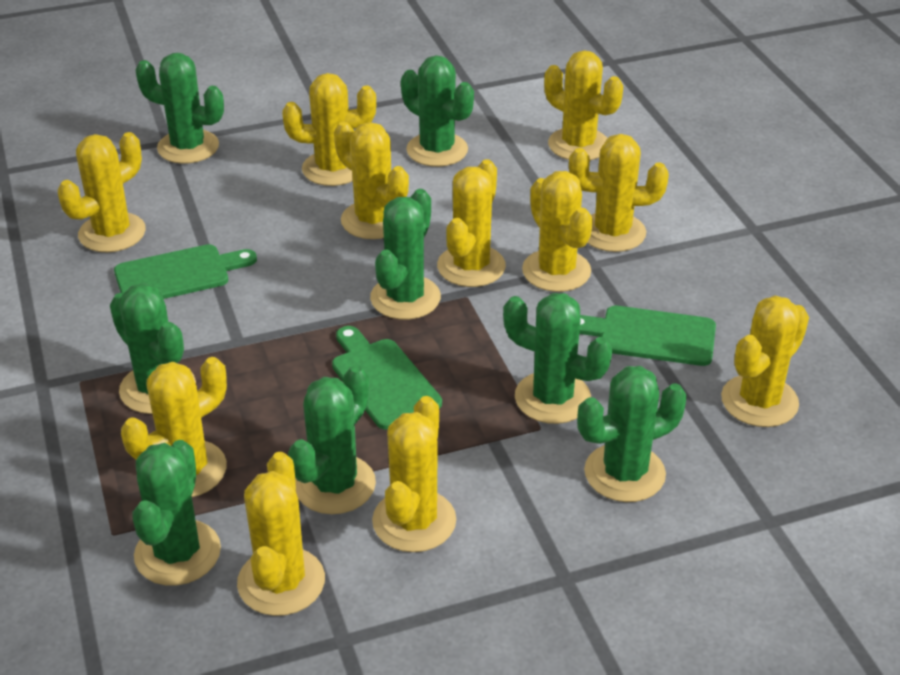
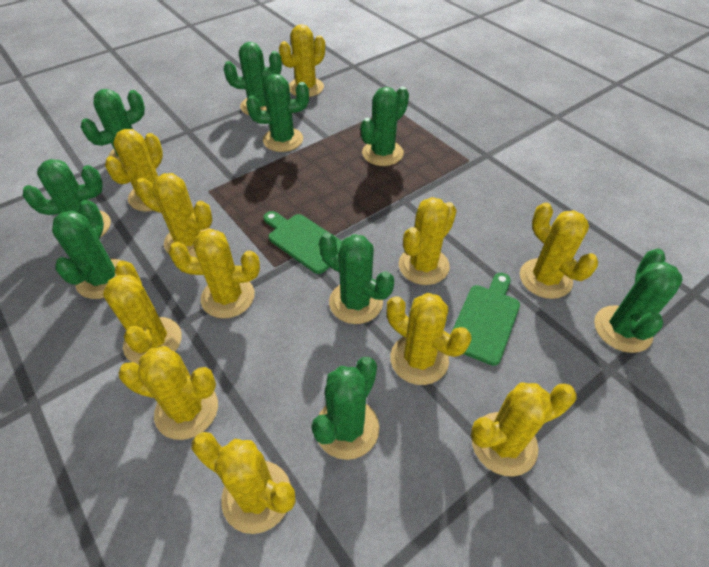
green cactus: [110,283,196,414] [133,440,221,586] [135,53,224,164] [288,365,376,514] [370,189,441,320] [401,55,474,167] [503,293,612,424] [577,366,687,502] = 8 -> [23,159,111,237] [52,200,121,299] [81,89,145,166] [224,42,282,115] [246,74,309,152] [311,357,379,460] [319,233,394,324] [361,87,409,166] [594,248,683,353] = 9
green cutting board: [114,244,257,299] [332,326,442,430] [579,306,716,366] = 3 -> [263,211,342,274] [450,273,520,366] = 2

